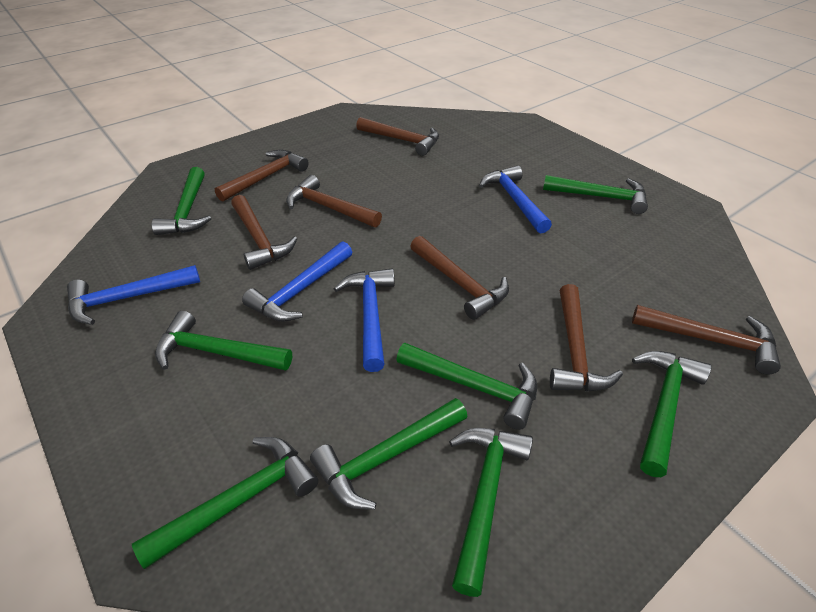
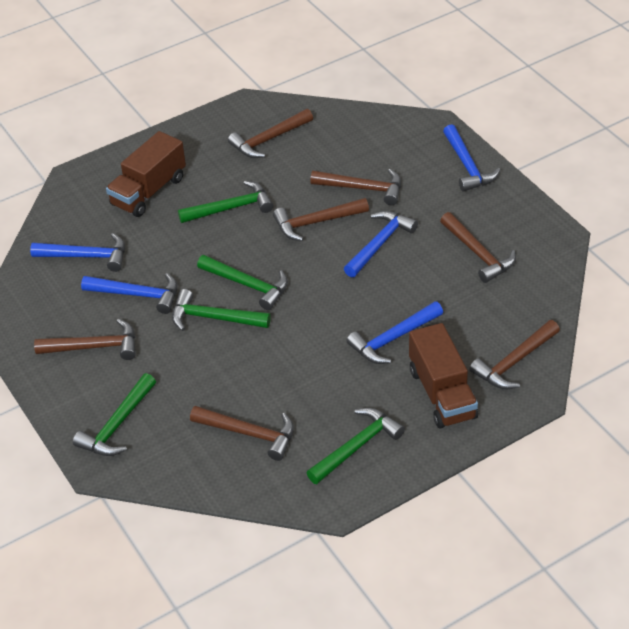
blue hammer: [67,265,200,325] [242,241,352,322] [334,268,395,372] [479,165,552,233] = 4 -> [30,233,125,272] [81,273,178,314] [344,211,418,277] [347,301,443,364] [443,124,501,192] = 5
brown truck: none = 0 -> [106,131,186,217] [409,323,478,429] = 2
green hammer: [132,437,318,569] [152,167,211,235] [155,311,292,371] [310,398,468,510] [396,343,537,430] [449,428,533,597] [543,175,648,214] [632,351,711,477] = 8 -> [73,373,156,456] [172,289,271,331] [178,181,273,223] [197,255,288,310] [307,408,405,484] = 5

